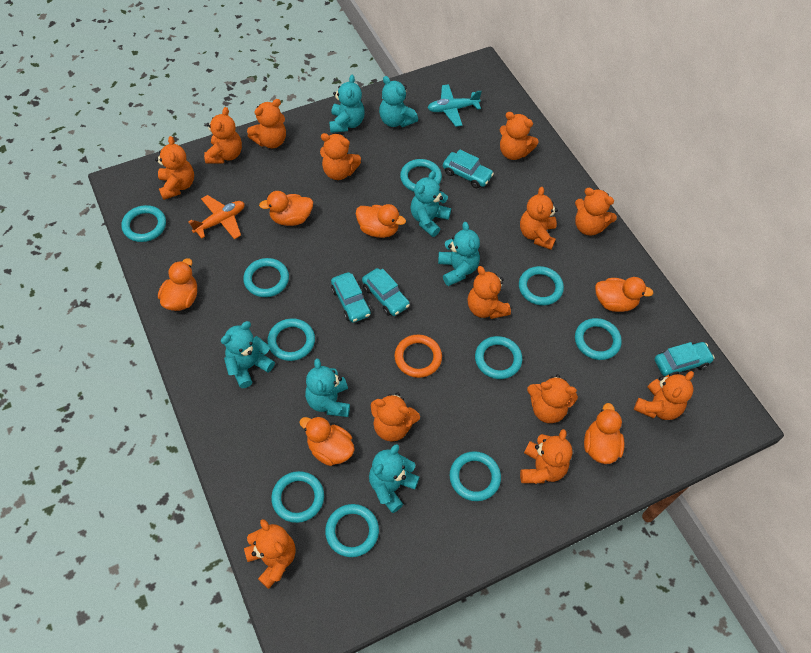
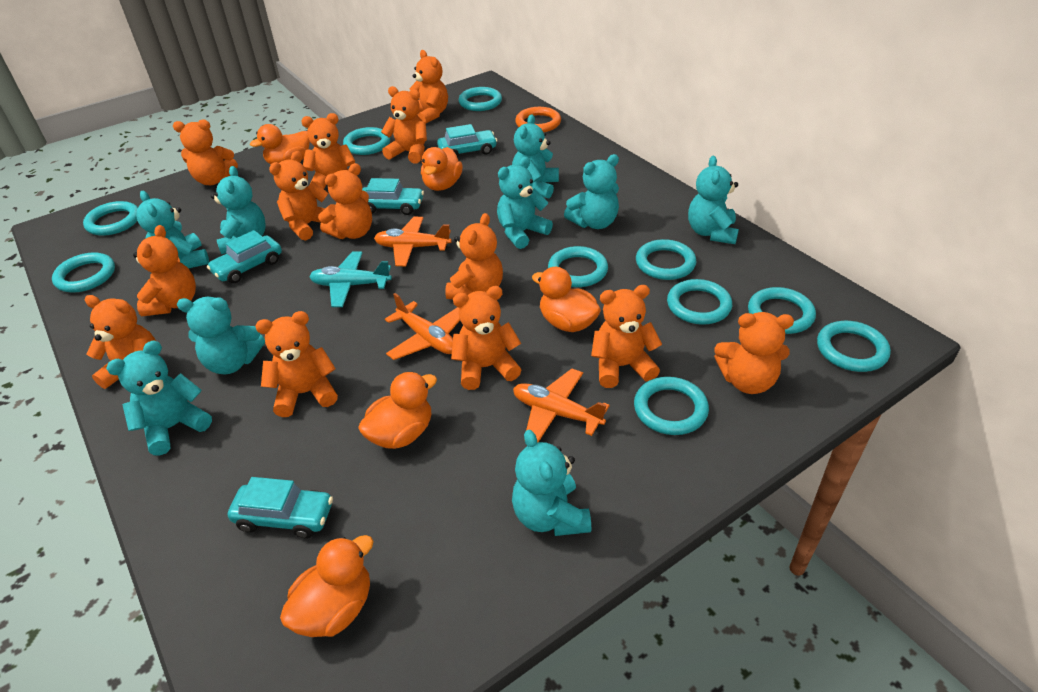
orange duck: [158,259,197,311] [259,191,313,226] [299,416,355,466] [356,204,406,238] [584,403,625,464] [595,277,653,312] = 6 -> [250,124,310,164] [280,535,374,637] [358,372,437,449] [421,147,463,191] [532,267,601,332] = 5
orange plane: [188,195,244,239] = 1 -> [374,217,452,267] [385,293,460,360] [513,369,610,442] = 3
turquoise teddy bear: [221,321,275,388] [305,358,350,417] [329,75,365,133] [369,444,419,513] [379,76,418,127] [410,171,451,237] [438,222,480,286] = 7 -> [106,341,212,456] [136,191,209,269] [177,297,265,374] [211,166,266,254] [497,157,553,249] [512,114,559,198] [512,430,591,536] [564,154,619,229] [688,156,739,244] = 9

